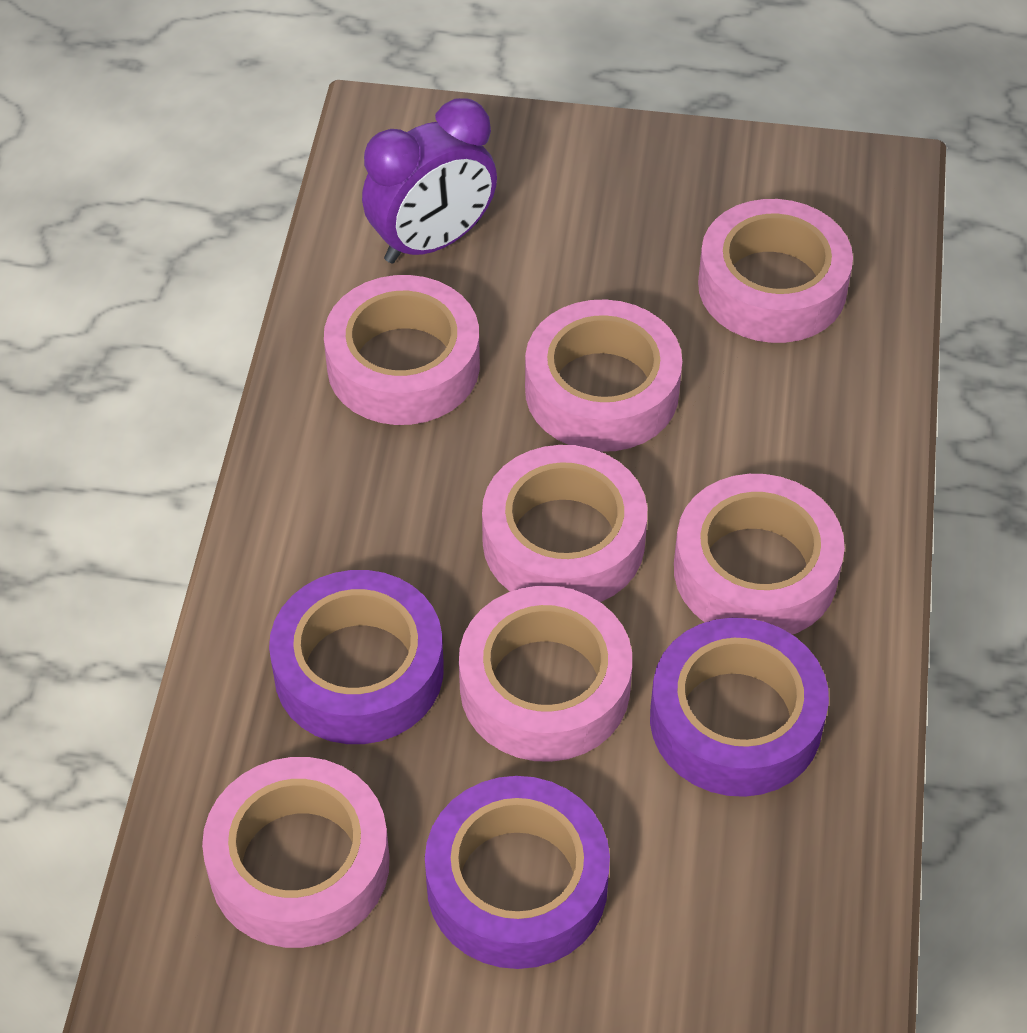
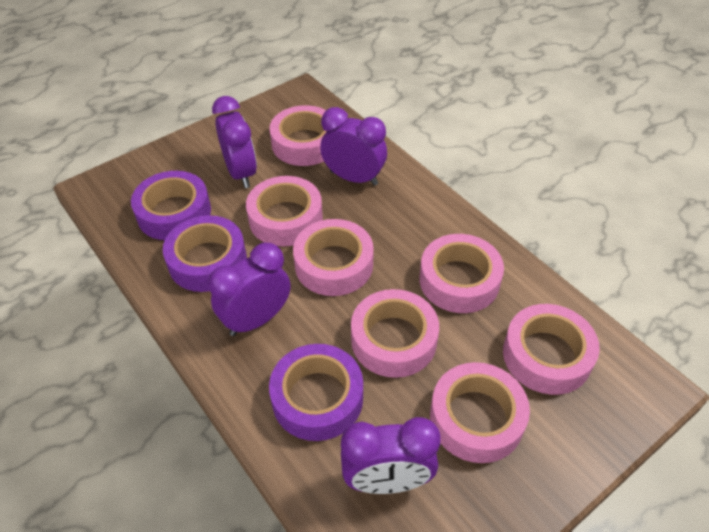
purple clock: [362,98,497,263] = 1 -> [208,243,290,336] [212,96,257,188] [320,107,387,186] [341,417,441,494] = 4

